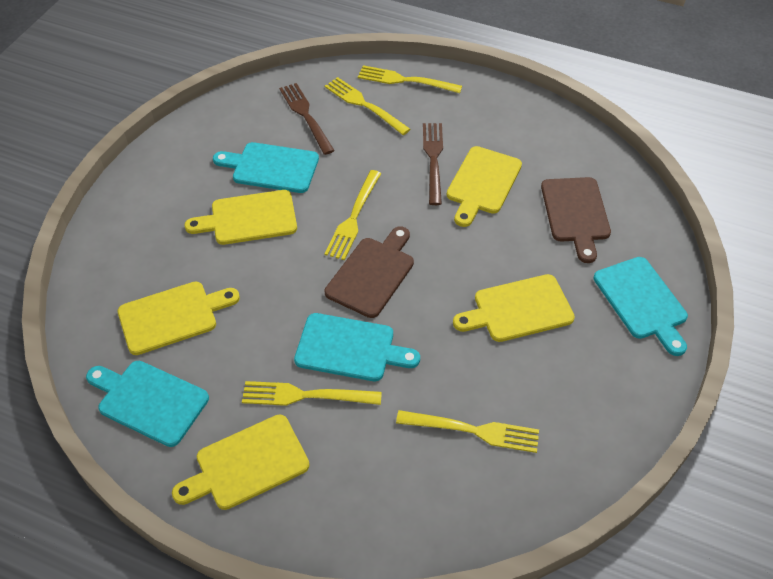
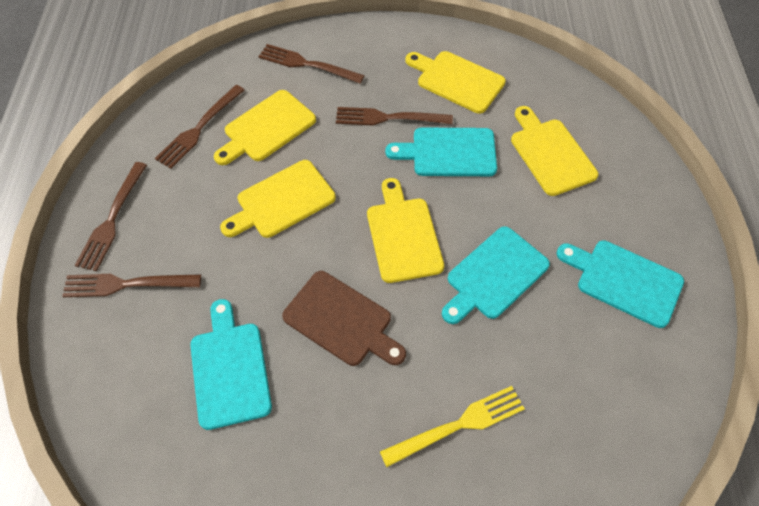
brown cutting board: [325,226,414,318] [541,177,611,263] = 2 -> [282,271,406,366] = 1
brown fork: [279,83,335,155] [423,123,443,205] = 2 -> [62,274,201,297] [75,162,147,271] [155,85,244,169] [258,44,365,84] [336,107,453,125] = 5
yellow fork: [242,381,382,406] [324,170,382,260] [325,77,410,135] [358,65,462,93] [396,410,539,453] = 5 -> [380,386,525,468] = 1

